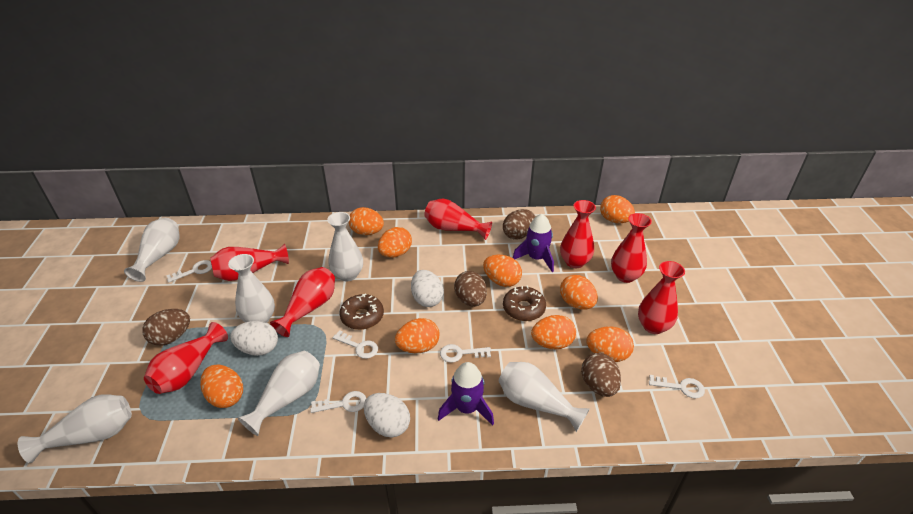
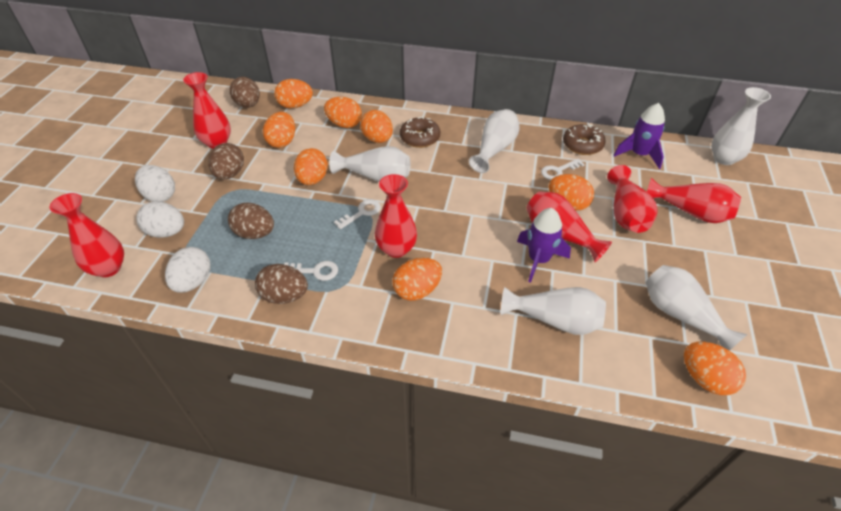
orange egg: [200,365,243,408] [348,207,384,235] [378,227,412,258] [395,318,440,353] [483,255,522,287] [531,315,576,349] [560,275,598,310] [587,327,634,362] [600,195,635,223] = 9 -> [263,112,295,148] [274,79,313,109] [294,148,328,185] [324,97,362,128] [360,110,393,143] [393,258,442,301] [549,174,594,211] [684,342,746,395] = 8
red vase: [144,322,228,394] [210,244,289,281] [270,267,335,337] [424,199,492,240] [560,200,596,268] [611,213,652,283] [638,261,685,334] = 7 -> [50,193,124,277] [183,72,231,149] [375,174,417,258] [526,192,612,262] [607,165,658,233] [647,178,741,223] = 6
white key: [166,260,212,283] [310,391,366,413] [333,330,378,359] [440,344,491,363] [649,375,705,399] = 5 -> [284,261,338,281] [334,199,381,229] [541,158,585,180] = 3
white vase: [18,394,132,463] [124,218,179,282] [228,254,275,323] [238,351,320,436] [327,212,363,281] [499,362,590,432] = 6 -> [329,146,411,182] [469,109,520,173] [501,287,606,335] [645,265,747,351] [711,87,771,165] = 5

